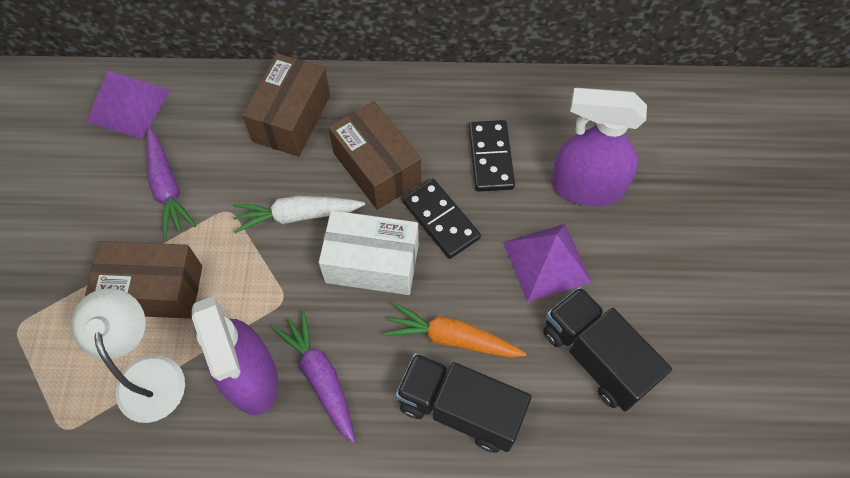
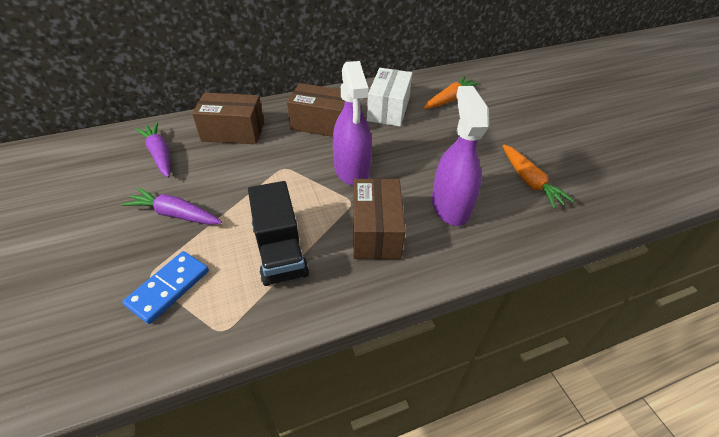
black domino: [402,179,481,259] [469,120,515,192] = 2 -> none = 0
black truck: [395,353,532,453] [543,287,672,412] = 2 -> [248,181,309,286] = 1
blue domino: none = 0 -> [122,251,209,324] = 1
orange carrot: [384,303,526,358] = 1 -> [424,76,480,109] [502,145,574,209] = 2
purple pyramid: [87,70,171,139] [503,224,591,302] = 2 -> none = 0
white carrot: [233,196,365,233] = 1 -> none = 0
white lamp: [71,288,185,423] = 1 -> none = 0

